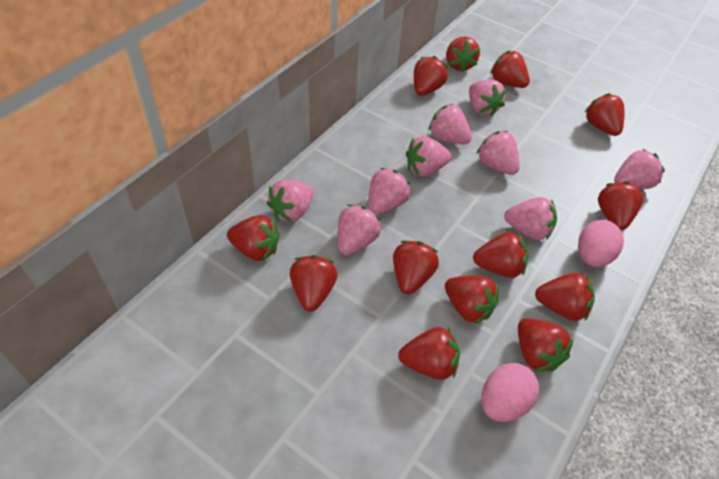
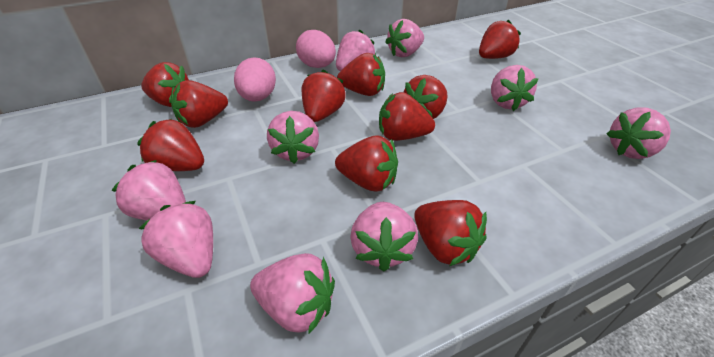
red strawberry: [227,215,280,261] [290,255,338,311] [393,241,439,294] [398,327,460,380] [414,56,448,96] [445,276,499,324] [446,36,480,72] [473,232,528,278] [490,51,530,88] [518,318,574,372] [535,273,595,321] [585,93,624,136] [598,181,643,230] = 13 -> [137,119,204,171] [141,62,189,107] [171,80,228,128] [302,69,346,122] [335,135,398,192] [337,53,385,96] [379,92,435,141] [404,75,448,119] [414,200,487,266] [479,19,521,59] = 10

